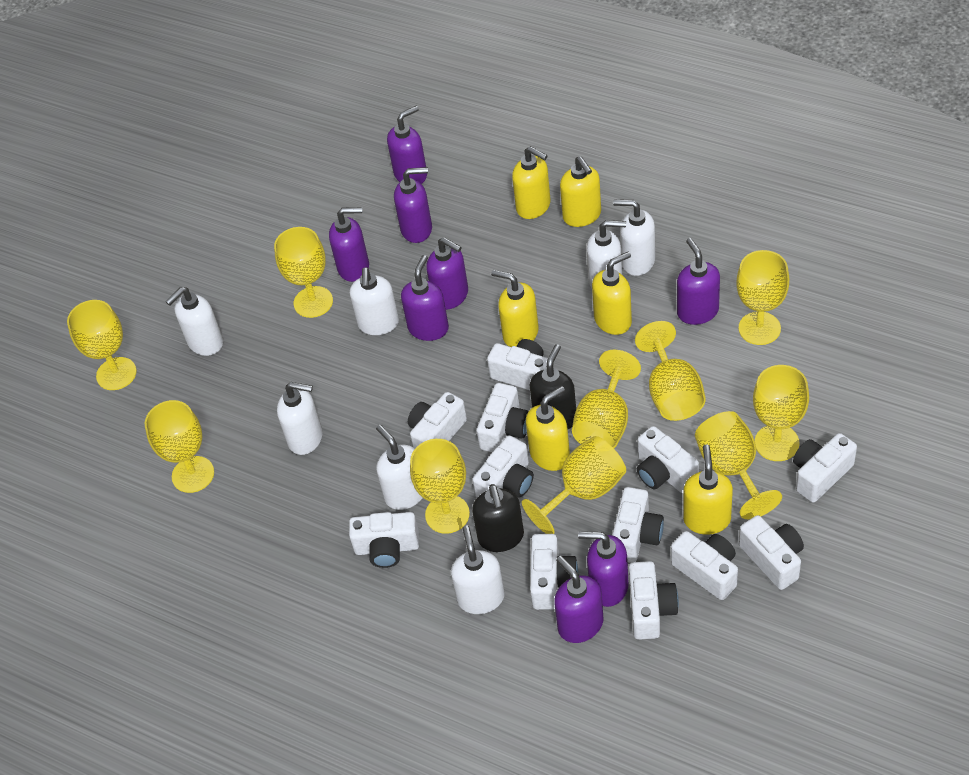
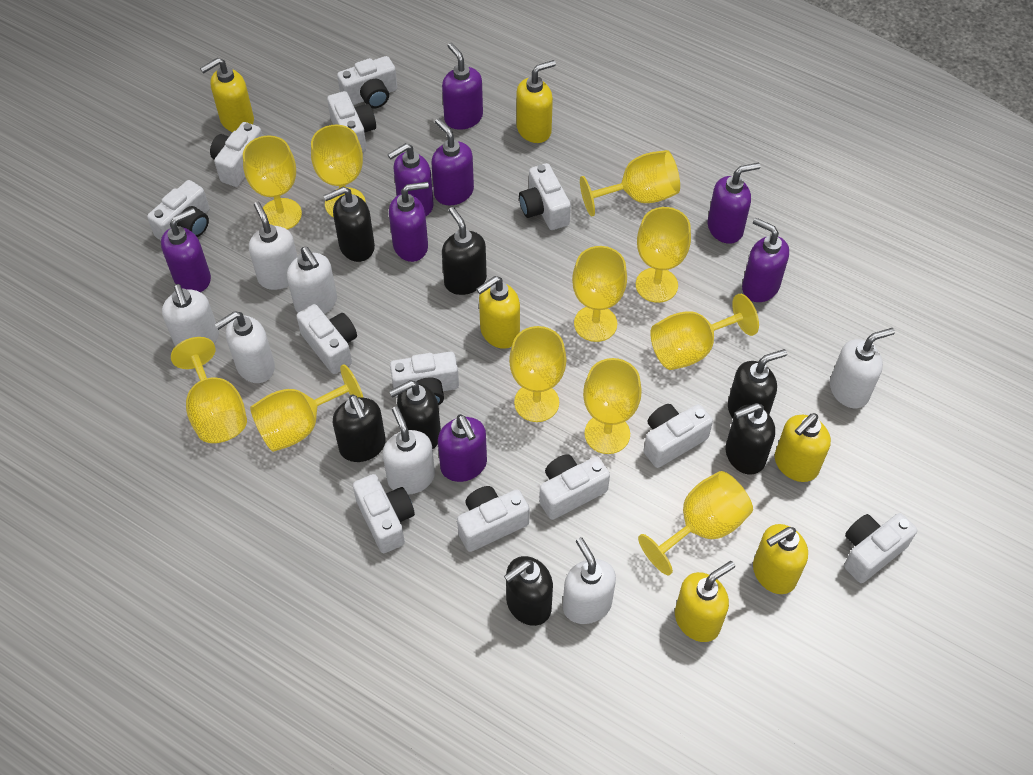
black soap dispenser: [472,484,524,552] [530,344,576,429] = 2 -> [323,187,375,262] [333,394,386,462] [389,380,441,449] [442,207,487,295] [504,556,553,626] [726,403,775,475] [728,349,787,419] = 7
yellow goblet: [67,300,137,390] [145,400,214,493] [274,227,333,318] [410,439,470,534] [522,436,626,534] [572,350,641,448] [635,321,706,421] [695,411,782,519] [736,250,789,345] [753,365,809,461] = 10 -> [171,337,247,443] [243,136,302,230] [250,364,364,452] [311,125,366,218] [509,326,566,422] [572,246,627,342] [580,150,680,217] [583,358,642,454] [636,207,691,303] [638,471,753,575] [650,294,759,370] = 11

